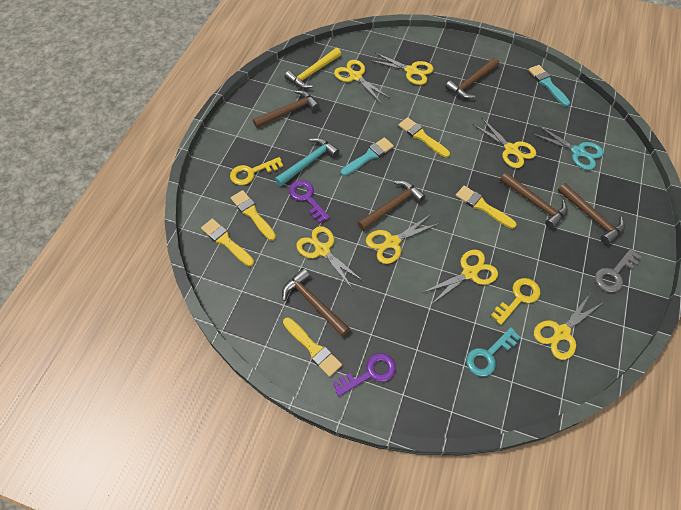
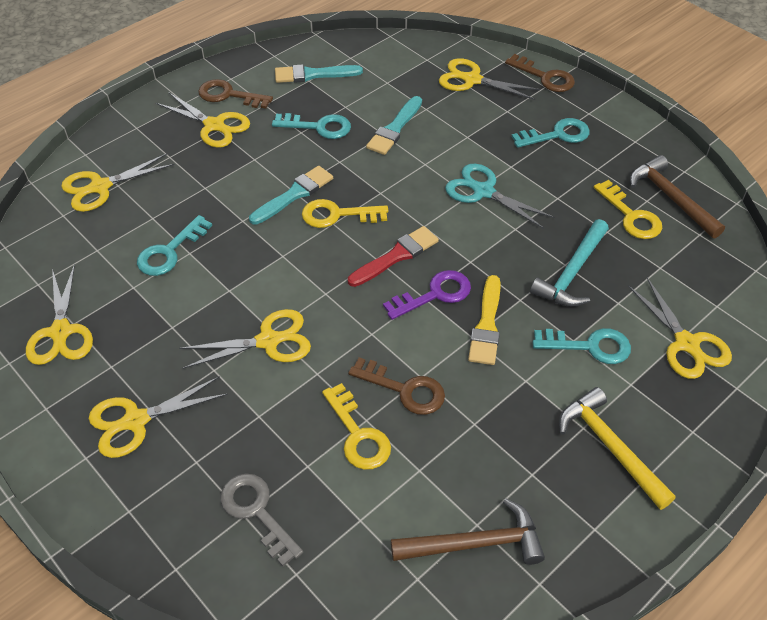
brown hammer: [253,90,320,128] [282,268,350,337] [358,180,426,231] [445,58,499,99] [500,172,568,229] [558,183,625,245] = 6 -> [391,498,545,565] [630,155,725,238] = 2
brown key: none = 0 -> [198,79,273,109] [348,357,445,415] [505,54,575,92] = 3
purple key: [289,180,330,224] [333,353,396,396] = 2 -> [383,270,471,320] = 1
red brush: none = 0 -> [348,226,439,287] = 1
turquoise brush: [341,137,394,176] [528,65,570,107] = 2 -> [249,166,333,225] [275,64,363,83] [366,96,422,155] = 3
turquoise key: [466,327,521,377] = 1 -> [137,215,212,276] [272,113,351,139] [512,118,590,148] [532,328,631,364] = 4
yellow brush: [201,219,254,266] [231,190,276,241] [283,317,342,377] [398,117,450,158] [456,186,517,229] = 5 -> [468,275,501,365] = 1
yellow key: [230,157,283,185] [491,278,540,325] = 2 -> [302,199,388,228] [322,383,391,470] [594,180,662,239] = 3

